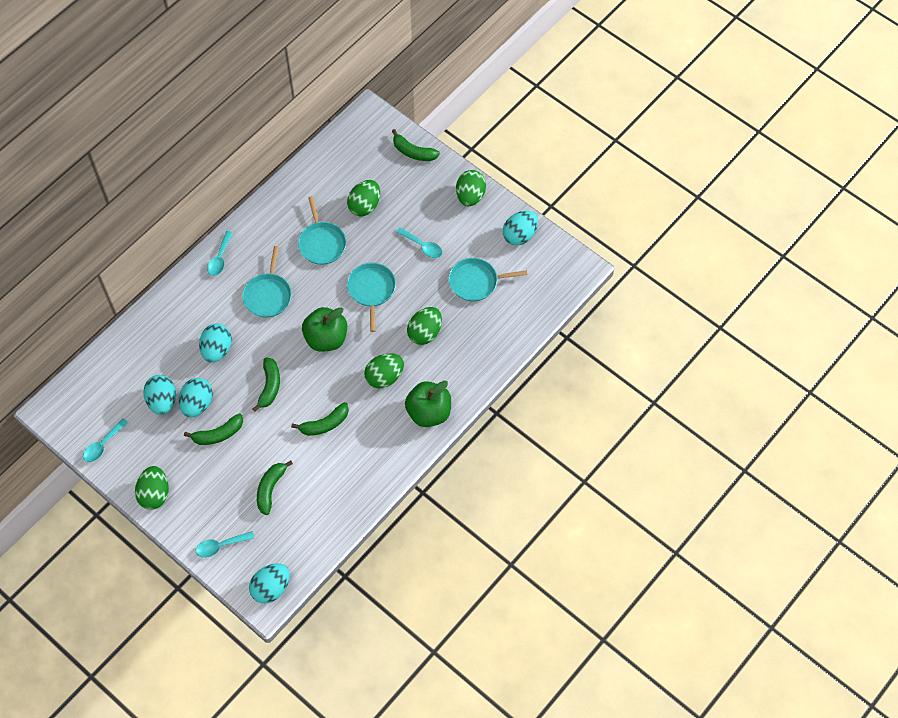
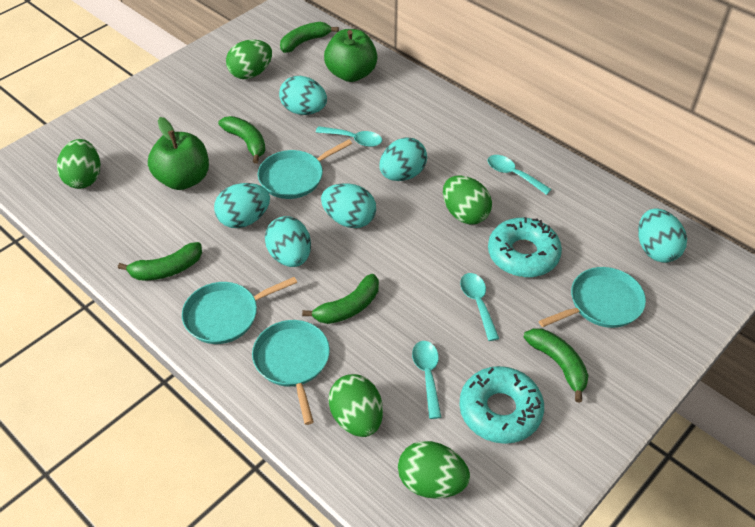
turquoise donut: none = 0 -> [459,366,544,444] [488,217,562,277] = 2
turquoise egg: [143,375,176,415] [179,378,213,417] [199,323,232,363] [249,564,290,603] [503,211,538,246] = 5 -> [214,183,270,228] [265,216,311,267] [279,76,327,115] [321,183,376,228] [380,137,427,181] [638,208,687,263] = 6

